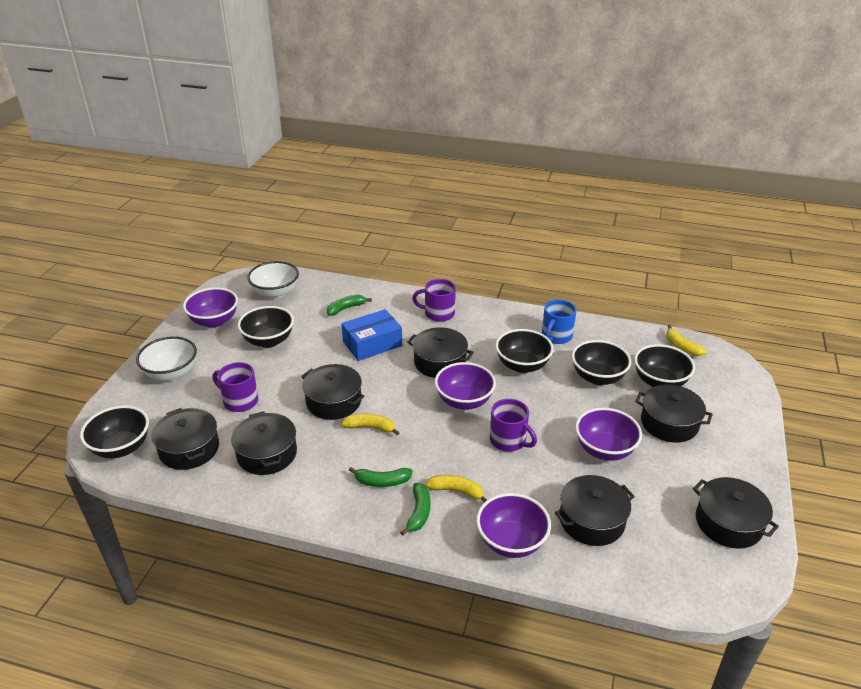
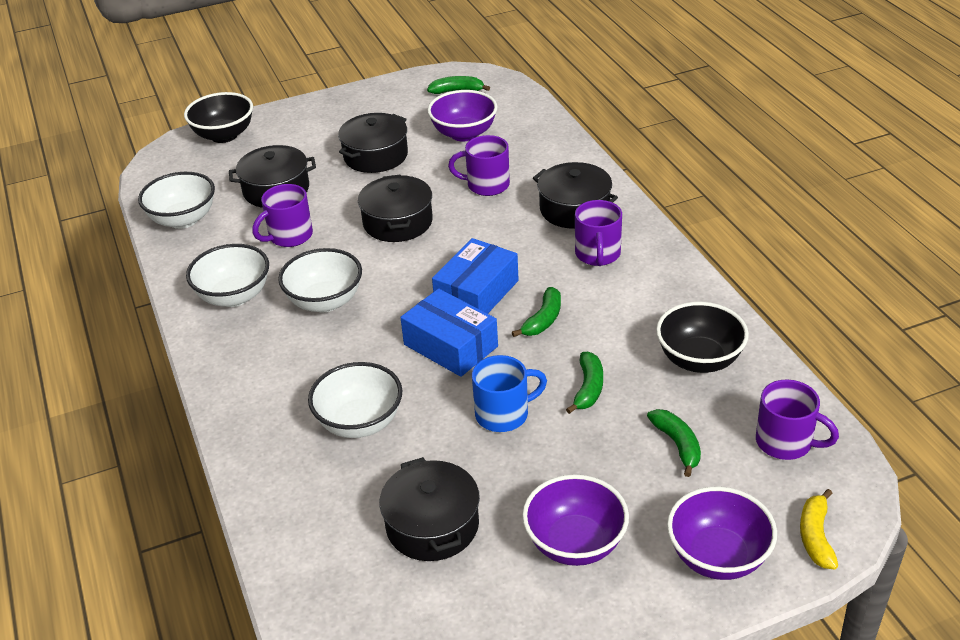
black bowl: [80,406,149,458] [238,306,294,348] [495,329,554,373] [572,340,631,385] [634,344,695,387] = 5 -> [184,92,253,143] [656,302,749,373] = 2
black pot: [152,408,219,470] [231,411,297,475] [301,364,364,420] [407,327,474,378] [555,475,635,546] [635,384,713,443] [693,477,779,549] = 7 -> [229,145,316,208] [338,113,408,173] [358,175,433,242] [380,457,480,561] [533,162,618,229] = 5
blue box: [341,309,402,361] = 1 -> [400,289,498,377] [432,238,519,314] = 2
green banana: [327,295,372,316] [349,467,413,487] [400,483,430,536] = 3 -> [427,76,490,94] [512,287,561,337] [566,352,603,414] [647,409,701,477] = 4
purple bowl: [183,287,238,328] [435,362,496,410] [476,493,551,558] [575,408,642,461] = 4 -> [427,90,498,142] [522,474,629,566] [667,487,777,580] = 3
purple mug: [212,362,258,412] [412,279,456,322] [490,399,537,451] = 3 -> [253,184,313,247] [448,135,510,196] [575,200,622,266] [756,379,839,460] = 4
white bowl: [136,336,197,381] [247,261,299,299] = 2 -> [138,172,215,229] [186,244,269,307] [278,248,362,313] [308,362,402,438] = 4
yellow banana: [341,414,399,435] [425,475,487,502] [666,325,707,356] = 3 -> [800,489,838,569] = 1

